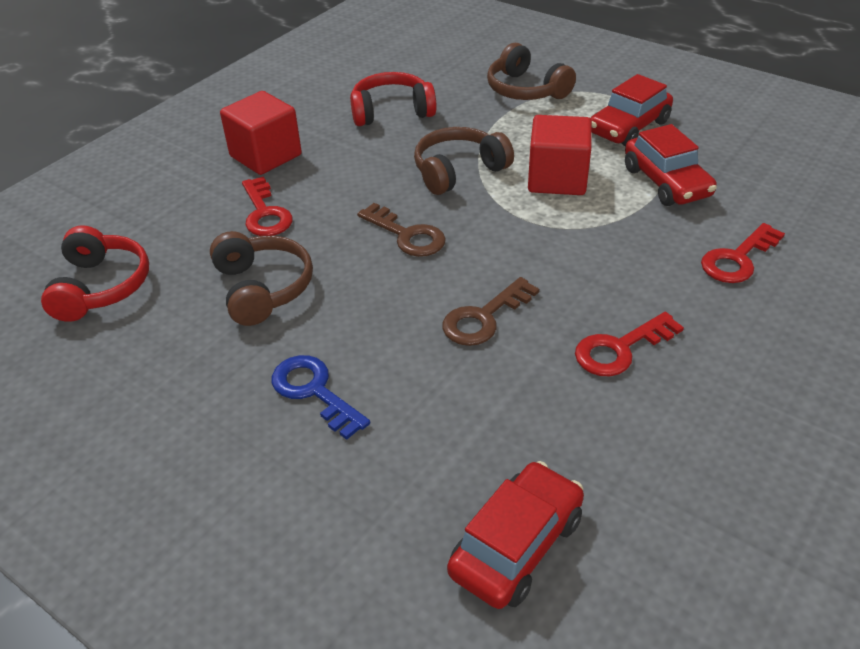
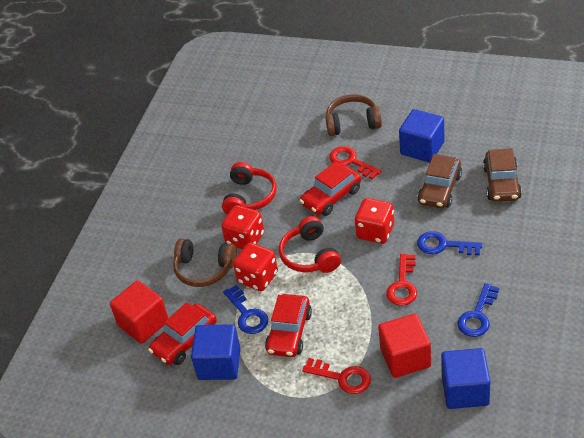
blue cube: none = 0 -> [191,324,241,380] [399,109,444,163] [441,348,490,409] = 3
blue key: [272,355,370,440] = 1 -> [223,285,268,334] [417,231,482,255] [457,283,499,337] = 3
brown car: none = 0 -> [418,154,462,209] [483,148,522,202] = 2
brown headphones: [210,231,313,326] [414,127,514,195] [487,43,576,100] = 3 -> [173,239,237,287] [325,94,382,136] = 2
brown key: [357,203,446,257] [442,277,539,346] = 2 -> none = 0
red dice: none = 0 -> [221,205,264,250] [233,243,278,291] [355,198,394,244] = 3

